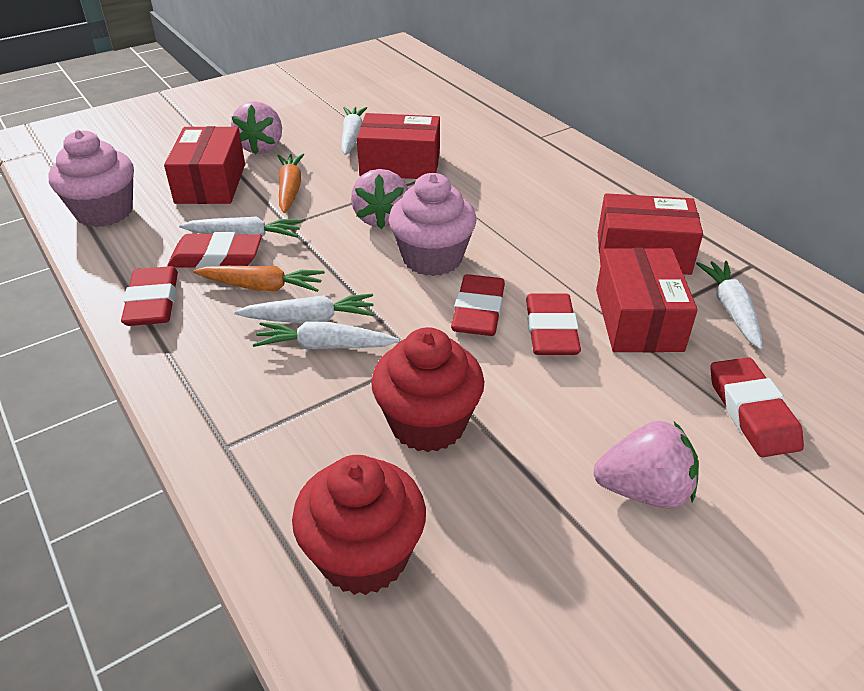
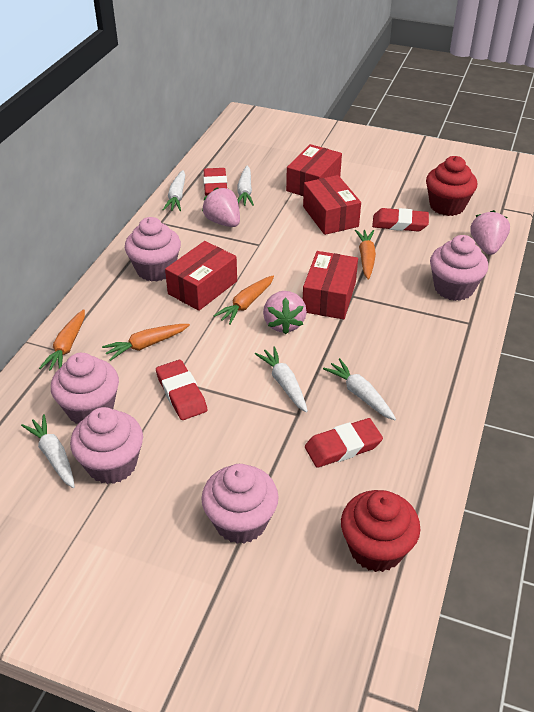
orange carrot: [193,266,325,292] [277,154,304,213] = 2 -> [39,309,85,371] [102,324,190,361] [213,275,274,325] [355,230,376,280] = 4
pink cupcake: [49,130,134,227] [389,173,477,276] = 2 -> [51,353,119,424] [70,407,143,484] [125,217,181,282] [201,464,279,544] [430,235,488,301] = 5
red eraser: [121,266,178,326] [167,232,262,269] [451,274,505,336] [526,293,581,355] [710,357,804,457] = 5 -> [156,360,207,420] [203,168,227,196] [305,418,383,468] [372,208,429,231] = 4

